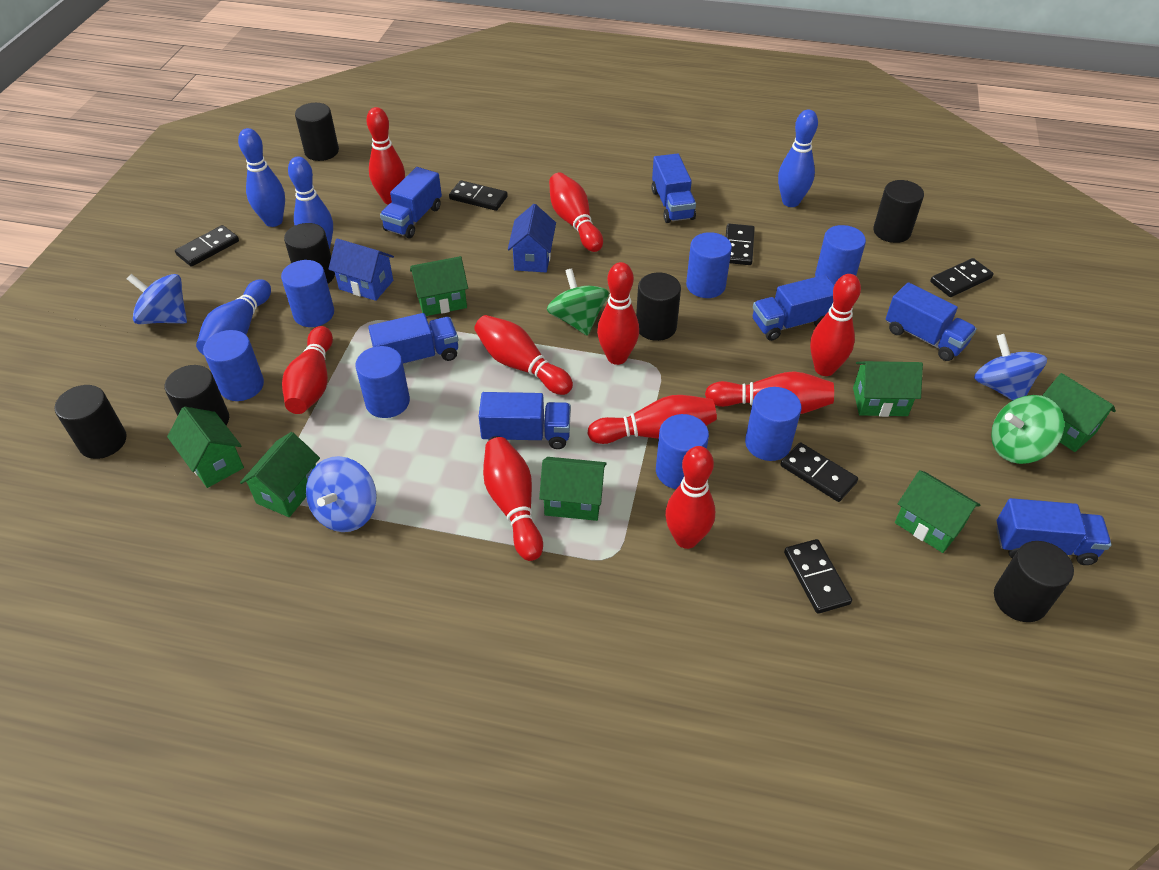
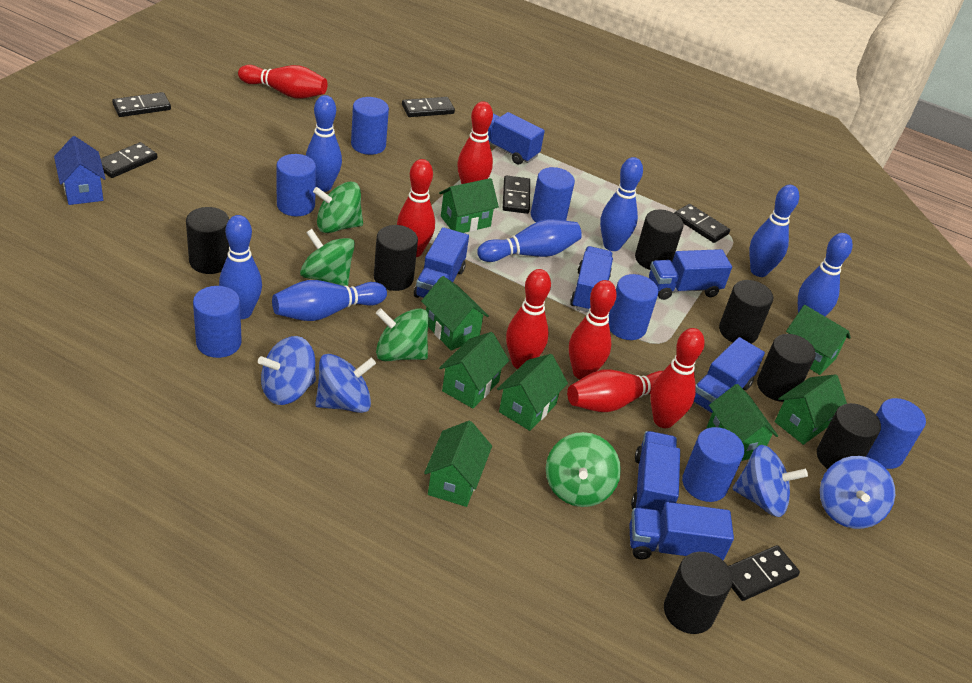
blue bowling pin: [196,279,271,355] [238,128,285,227] [288,156,333,249] [778,109,818,207] = 4 -> [219,215,262,319] [272,280,387,321] [306,95,342,192] [477,219,582,262] [600,157,643,251] [749,185,799,277] [798,233,853,316] = 7
blue house: [328,238,394,301] [508,204,556,272] = 2 -> [54,136,106,205] = 1
blue spinning top: [127,274,187,324] [306,456,377,532] [974,334,1047,401] = 3 -> [258,336,316,405] [315,354,376,413] [732,445,808,517] [820,456,895,529] = 4
green house: [167,407,244,488] [240,432,320,517] [410,256,468,316] [539,457,607,521] [853,361,923,417] [895,470,980,553] [1042,373,1116,452] = 7 -> [421,276,489,351] [424,421,492,507] [439,178,499,233] [439,332,509,408] [497,354,568,431] [706,384,778,461] [775,374,847,445] [786,305,851,375] = 8
green spinning top: [547,268,609,336] [991,395,1064,464] = 2 -> [300,229,355,286] [313,182,363,233] [376,308,429,361] [546,432,621,507] = 4
red bowling pin: [282,326,333,414] [366,107,405,205] [474,315,573,395] [483,437,543,561] [549,172,603,252] [587,395,717,444] [597,262,639,365] [665,446,715,549] [705,371,834,414] [810,274,861,376] = 10 -> [238,65,327,99] [397,159,435,257] [457,101,493,184] [506,269,551,369] [567,369,663,412] [569,280,617,379] [650,328,705,428] = 7

